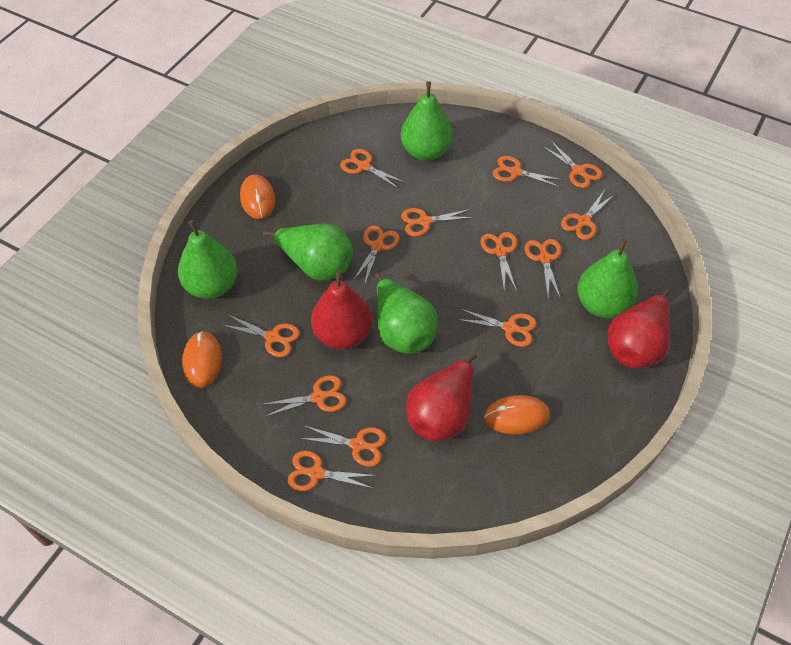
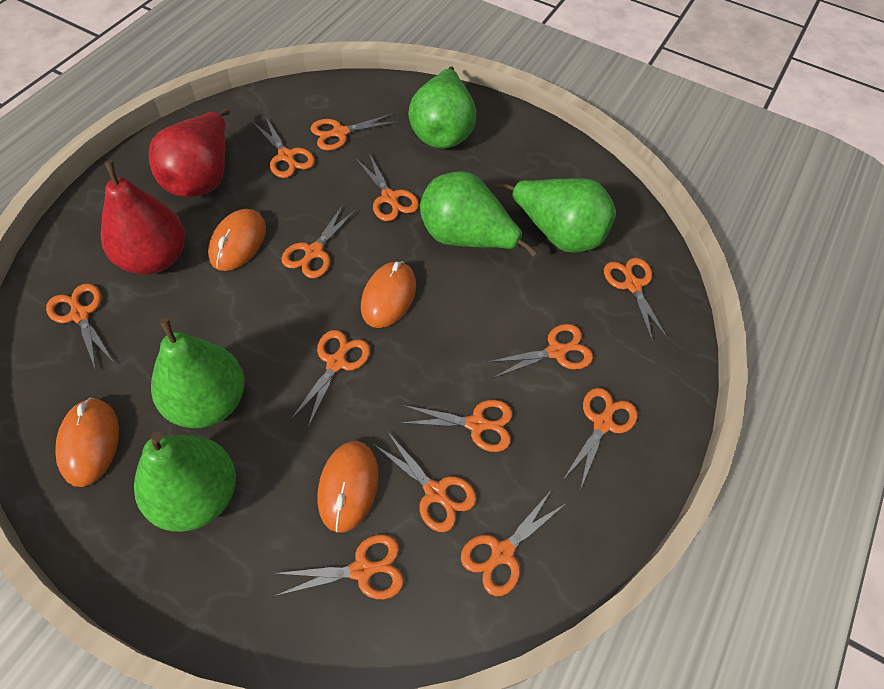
orange mouse: [182,331,222,388] [240,174,276,219] [484,395,550,434] = 3 -> [55,398,119,487] [208,209,266,271] [318,441,379,533] [361,261,416,328] = 4
red pear: [311,270,372,349] [406,353,477,441] [607,290,670,368] = 3 -> [101,160,185,274] [149,108,230,197] = 2

